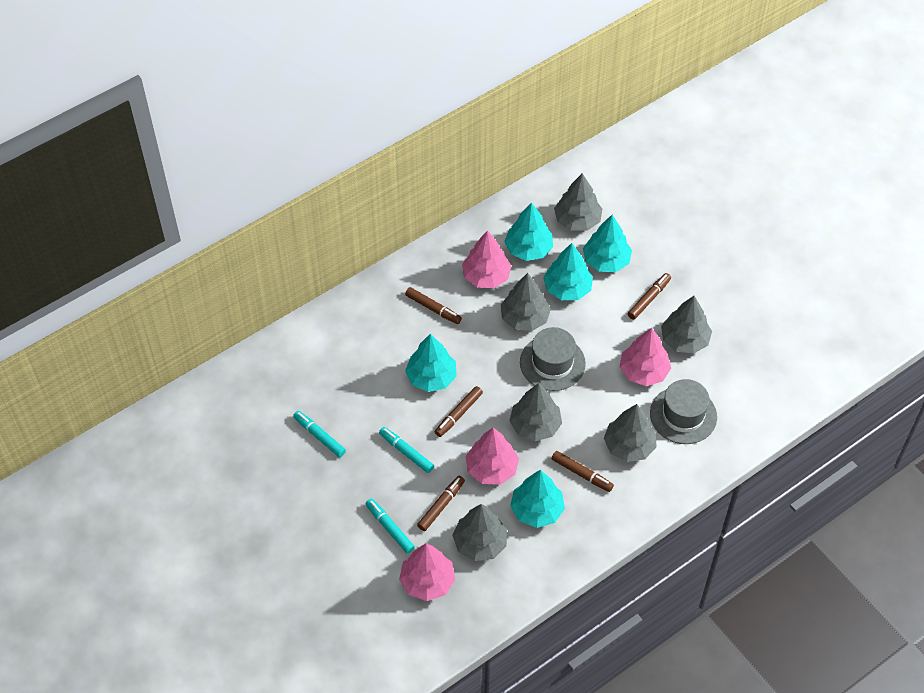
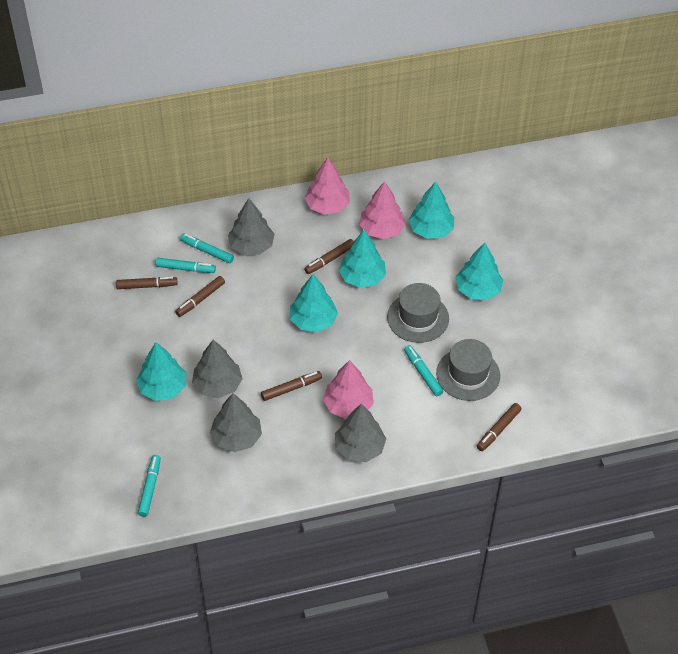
grey tree: [452,504,507,561] [501,273,551,331] [509,383,562,441] [554,173,602,231] [604,404,657,462] [661,296,712,354] = 6 -> [192,340,243,398] [210,393,262,452] [228,198,275,255] [335,403,386,462] = 4
pink tree: [399,544,455,601] [462,230,511,288] [466,428,519,485] [620,328,671,386] = 4 -> [305,158,350,215] [323,360,374,419] [359,181,406,239] = 3
turquoise marker: [293,411,346,457] [366,499,415,553] [379,427,434,473] = 3 -> [138,455,161,517] [155,258,216,273] [180,234,234,264] [404,345,443,396] = 4

